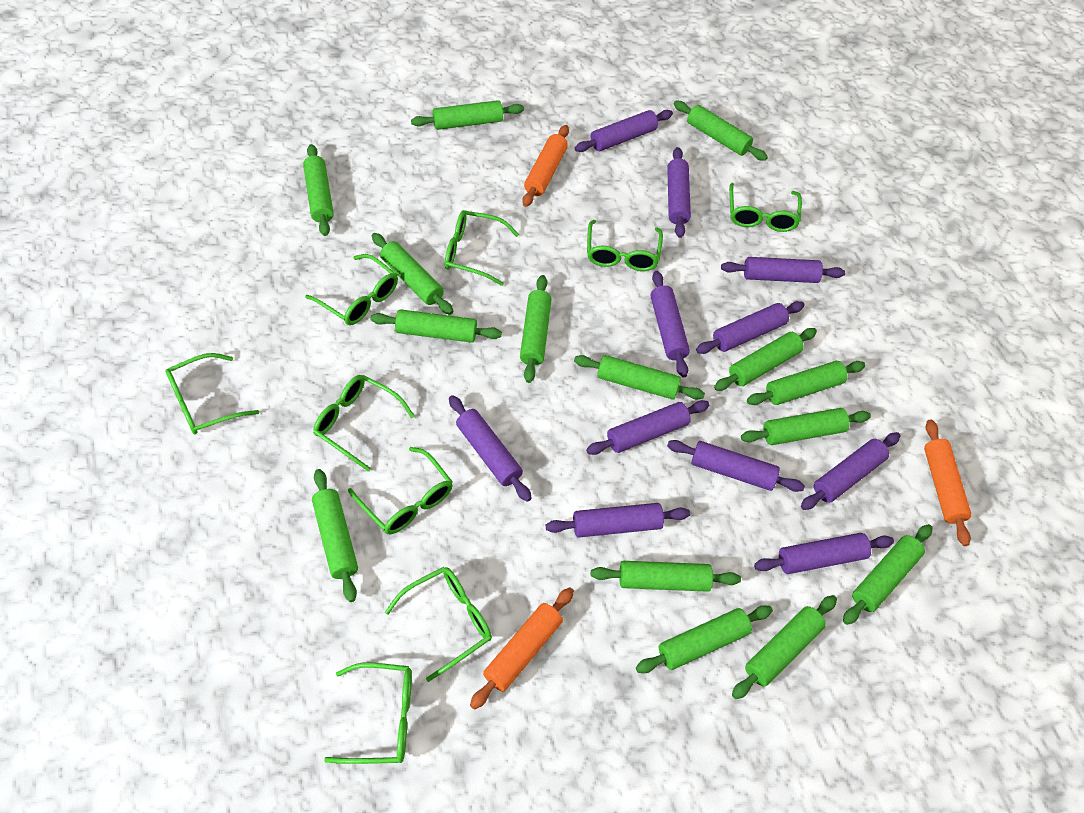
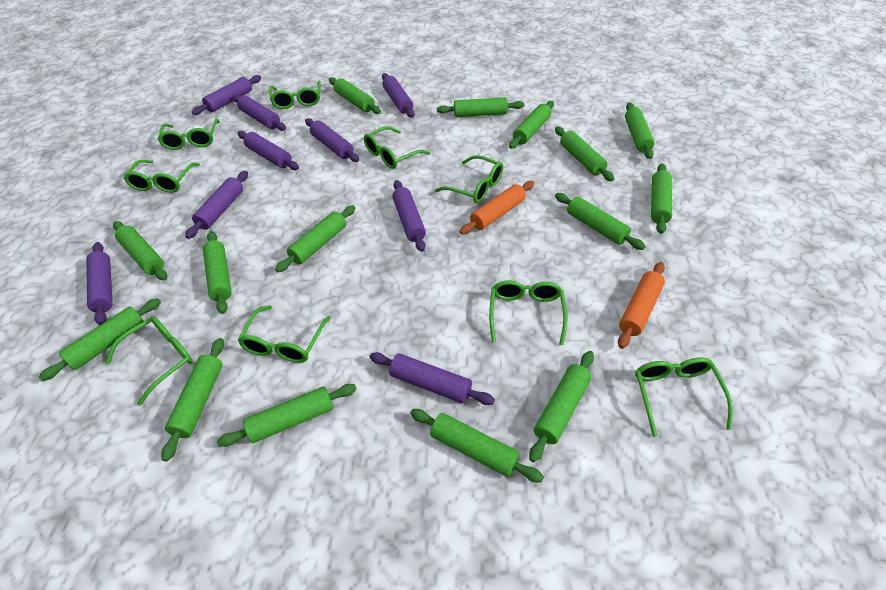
orange rolling pin: [470,587,574,709] [522,125,569,207] [924,419,972,546] = 3 -> [460,181,534,235] [618,262,665,349] = 2
purple rolling pin: [449,395,532,502] [546,503,690,538] [575,110,673,152] [586,400,710,455] [651,271,690,378] [667,147,691,238] [667,440,805,492] [696,301,805,354] [721,257,845,283] [754,533,894,574] [801,432,900,510] = 11 -> [86,242,113,325] [185,171,248,239] [192,75,261,115] [232,95,286,131] [238,131,299,170] [305,118,359,162] [370,352,495,405] [382,73,415,118] [392,180,426,252] = 9

